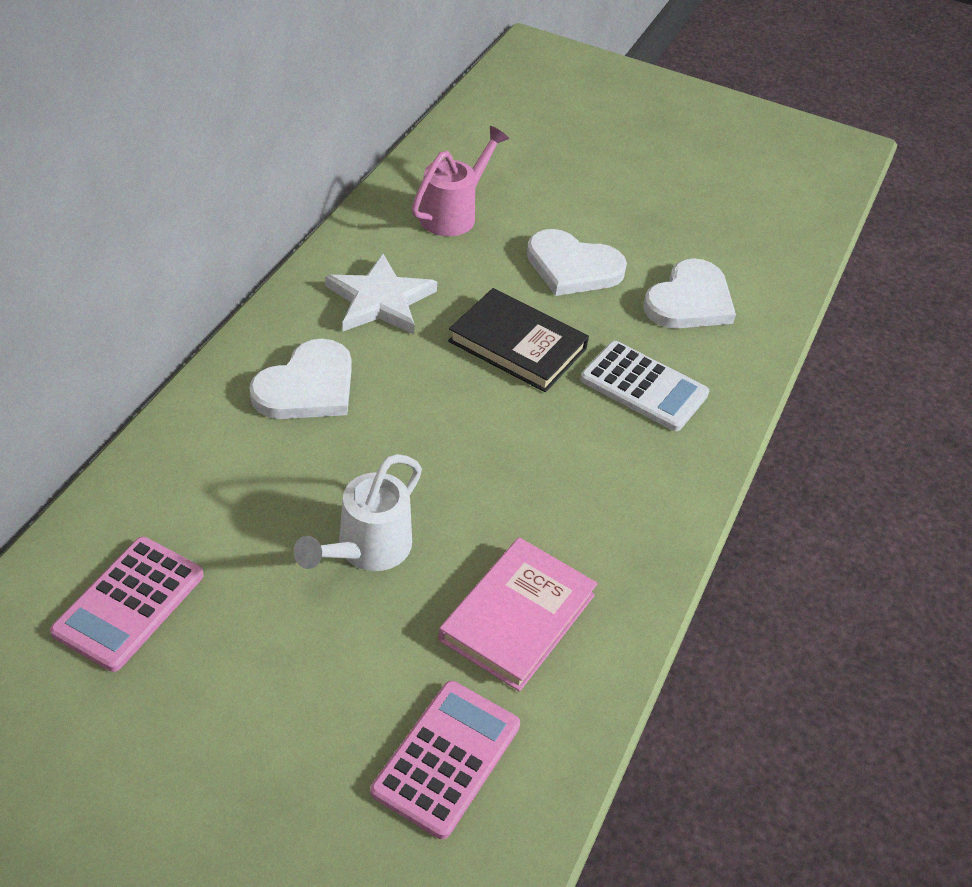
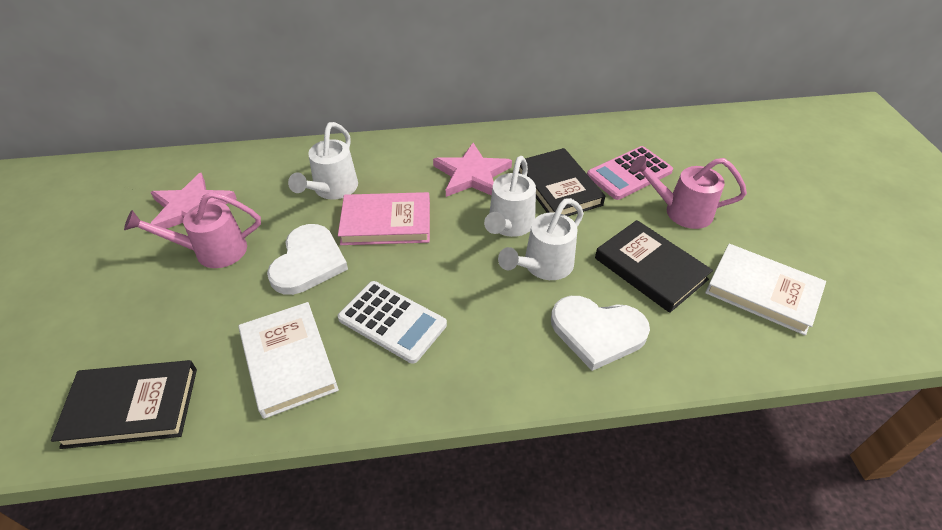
black book: [448,288,589,392] = 1 -> [51,360,197,449] [519,148,605,216] [595,220,713,313] = 3
pink calculator: [50,537,204,672] [371,681,520,839] = 2 -> [587,146,673,200] = 1
pink star: none = 0 -> [151,173,237,229] [433,143,512,197] = 2
pink watering can: [412,126,509,236] = 1 -> [124,192,261,268] [630,156,747,229] = 2
white book: none = 0 -> [238,302,339,419] [705,244,826,335] = 2
white heart: [249,339,352,419] [527,229,627,296] [643,258,736,328] = 3 -> [267,224,348,295] [551,296,650,371] = 2
white star: [325,254,437,334] = 1 -> none = 0
white watering can: [294,454,422,571] = 1 -> [288,122,358,200] [484,156,536,237] [498,198,584,280] = 3

